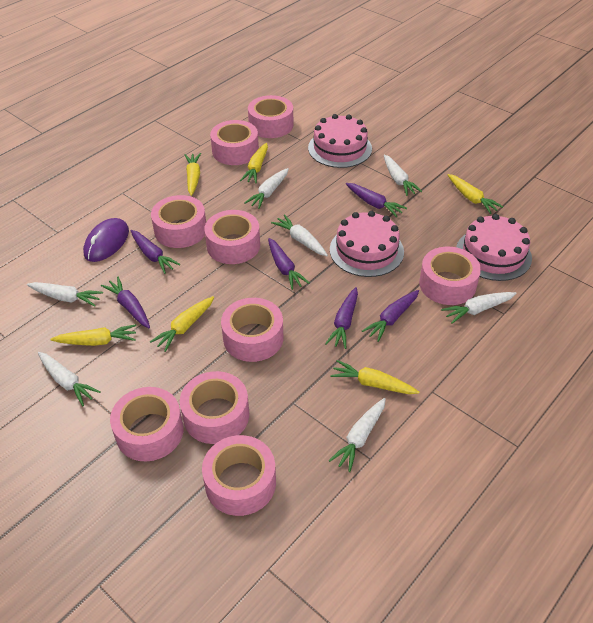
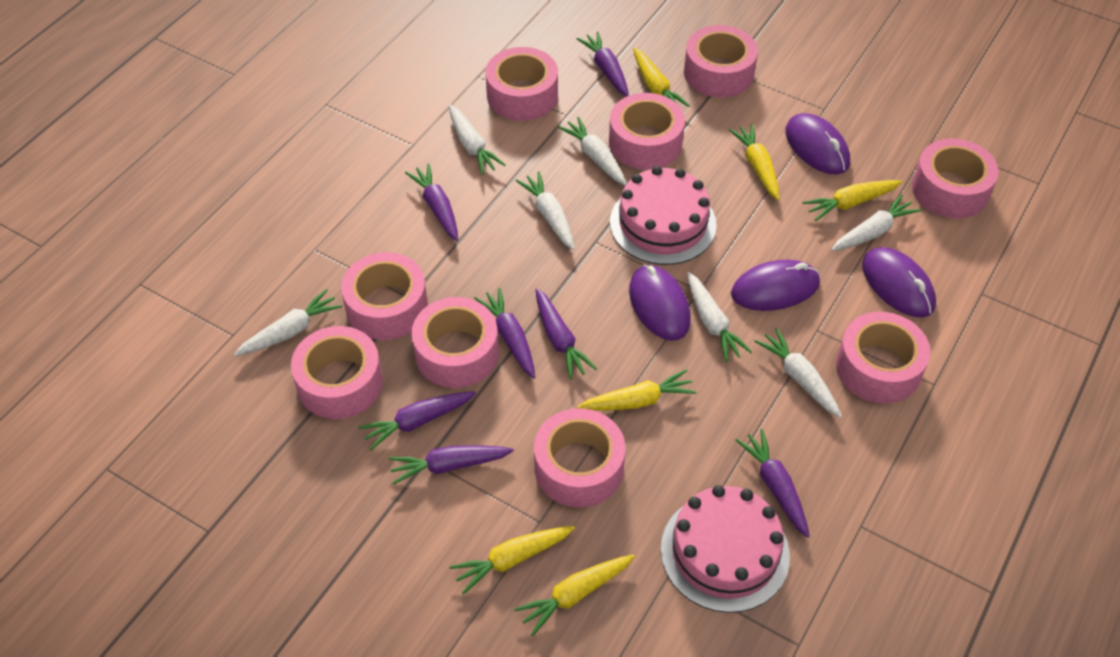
pink cake: [308,114,372,168] [330,211,404,277] [456,214,532,281] = 3 -> [610,166,717,265] [661,485,790,613] = 2
purple carrot: [101,277,150,328] [131,230,181,274] [268,238,309,290] [325,287,358,349] [346,183,407,217] [362,290,419,342] = 6 -> [358,391,476,451] [388,445,514,485] [405,164,458,241] [474,288,535,378] [536,288,597,380] [577,32,629,97] [735,429,810,538] = 7
purple mouse: [83,218,129,262] = 1 -> [629,265,690,341] [731,260,820,311] [785,113,850,175] [862,247,936,317] = 4

